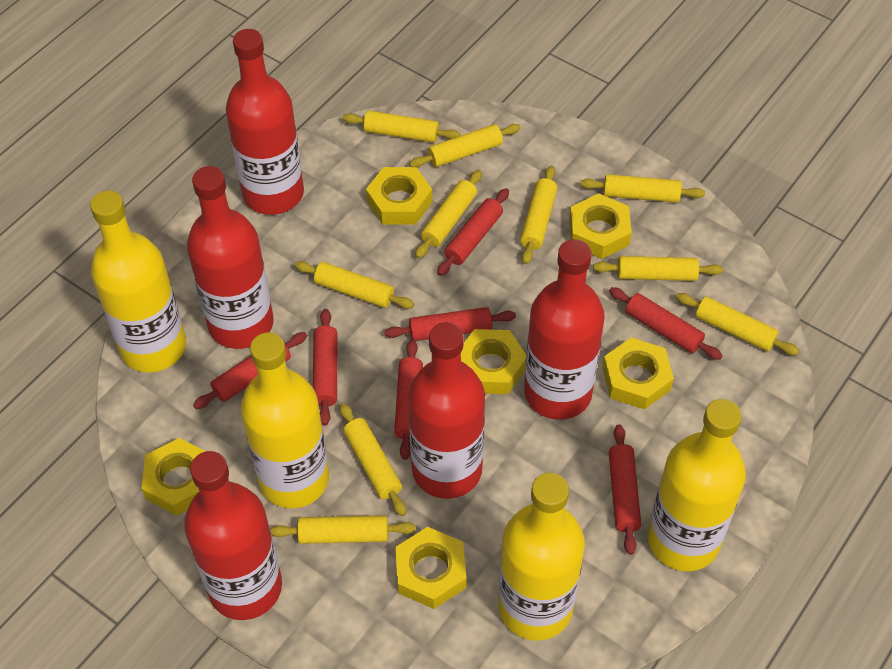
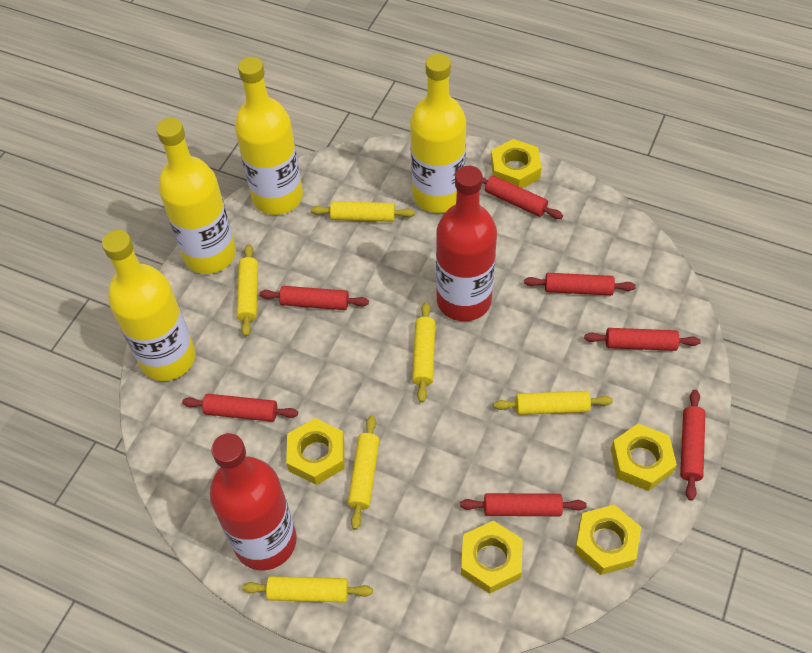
red bottle: [184,451,282,620] [187,166,273,349] [226,29,304,215] [408,322,485,499] [524,239,605,420] = 5 -> [209,433,297,570] [436,166,497,321] = 2
yellow nut: [141,438,206,515] [366,167,433,225] [395,527,466,609] [461,329,526,394] [569,193,632,259] [603,338,674,409] = 6 -> [286,418,344,485] [461,521,523,594] [491,139,541,188] [574,505,641,575] [611,423,677,491] = 5
yellow rolling pin: [270,515,416,544] [295,261,414,309] [340,403,406,516] [343,111,460,143] [409,124,521,168] [415,170,482,258] [520,166,557,264] [580,174,705,203] [593,256,723,281] [676,293,799,355] = 10 -> [237,244,258,337] [242,576,373,603] [311,201,415,222] [348,415,379,530] [412,302,435,402] [494,391,613,415] = 6

